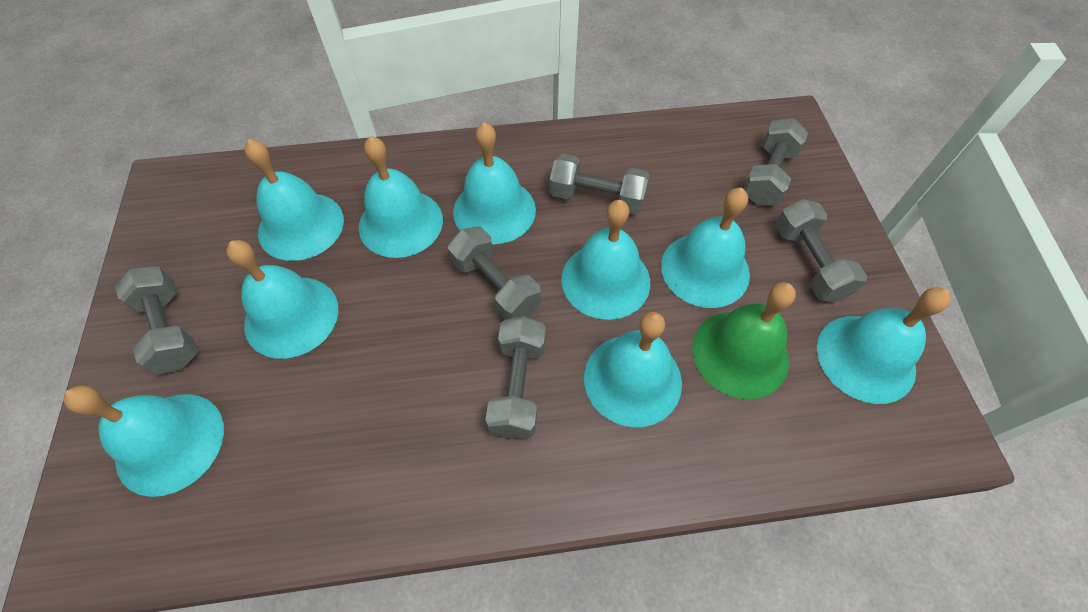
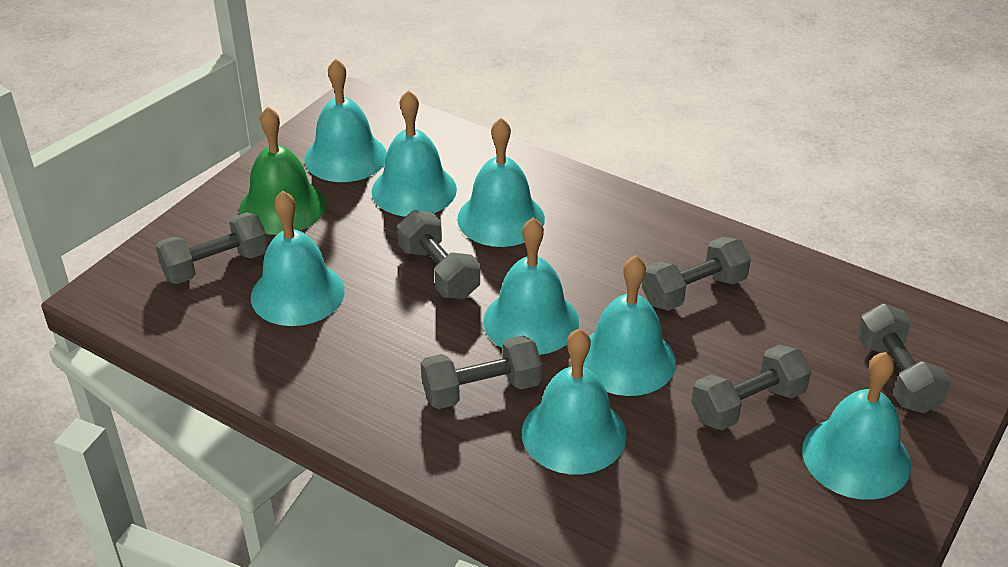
turquoise bell: [64,385,224,497] [226,240,338,359] [244,139,344,261] [359,136,443,258] [453,122,536,244] [561,200,650,320] [584,312,682,427] [661,188,750,308] [817,287,951,404] = 9 -> [251,191,345,326] [304,59,387,182] [372,90,457,217] [457,118,545,247] [484,218,579,355] [522,328,626,474] [583,255,676,396] [802,352,911,500] = 8

